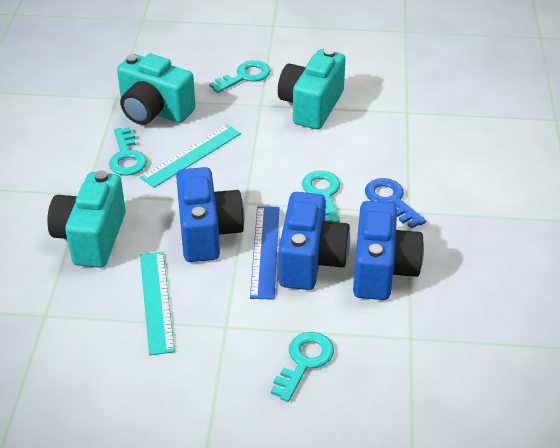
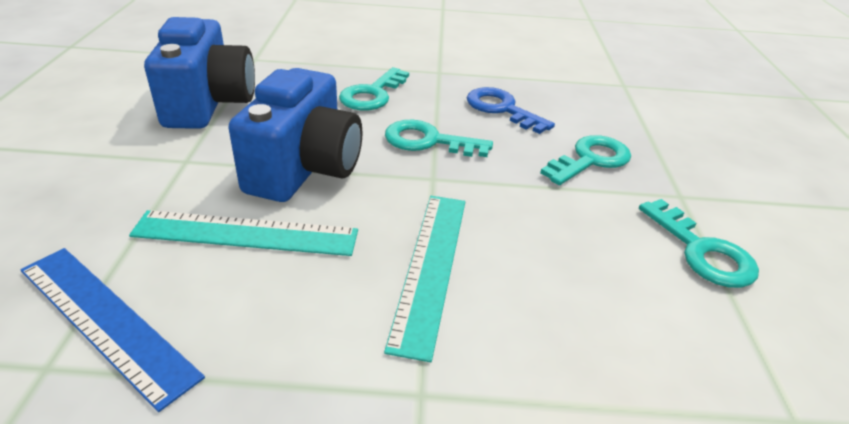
blue camera: [176,167,244,262] [279,192,350,290] [353,201,424,300] = 3 -> [144,17,255,129] [228,68,362,202] = 2
turquoise camera: [47,170,126,268] [117,54,196,125] [278,48,346,129] = 3 -> none = 0

